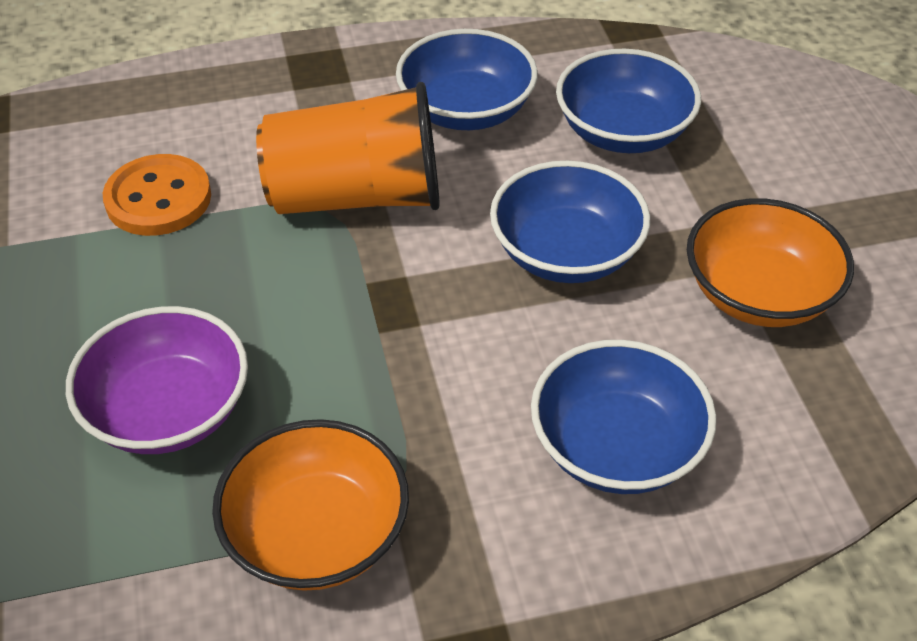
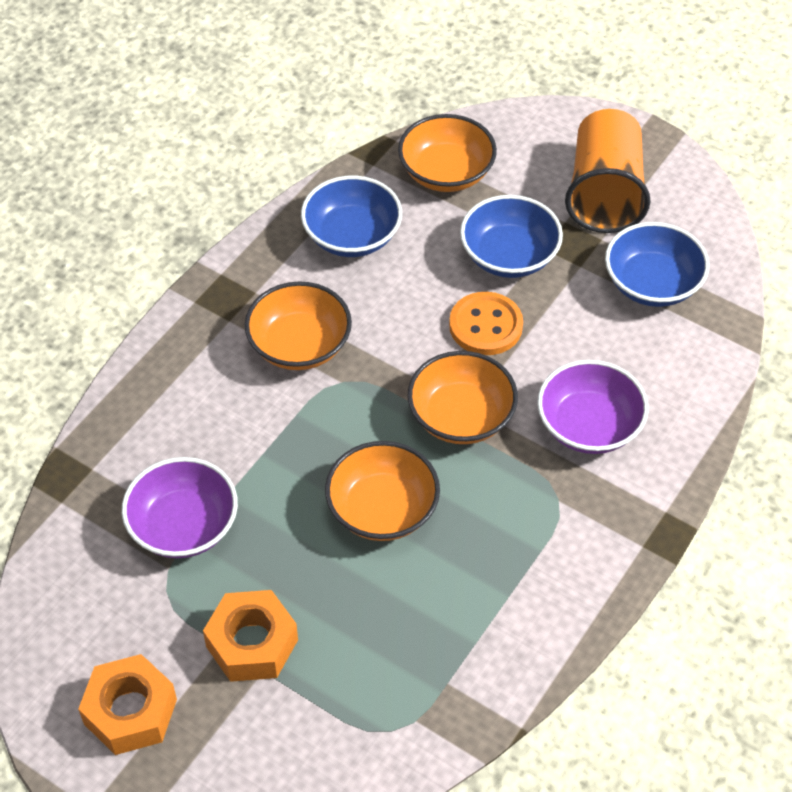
blue bowl: [396,29,538,130] [490,161,650,283] [531,340,716,494] [556,49,701,153] = 4 -> [301,176,402,257] [460,195,563,278] [605,222,709,307] = 3
orange bowl: [212,419,409,591] [687,198,854,327] = 2 -> [245,282,352,370] [325,441,440,541] [398,114,497,192] [407,351,518,444] = 4
orange nut: none = 0 -> [78,654,177,755] [203,590,298,682] = 2
purple bowl: [66,306,248,454] = 1 -> [122,457,238,558] [537,360,648,454] = 2

